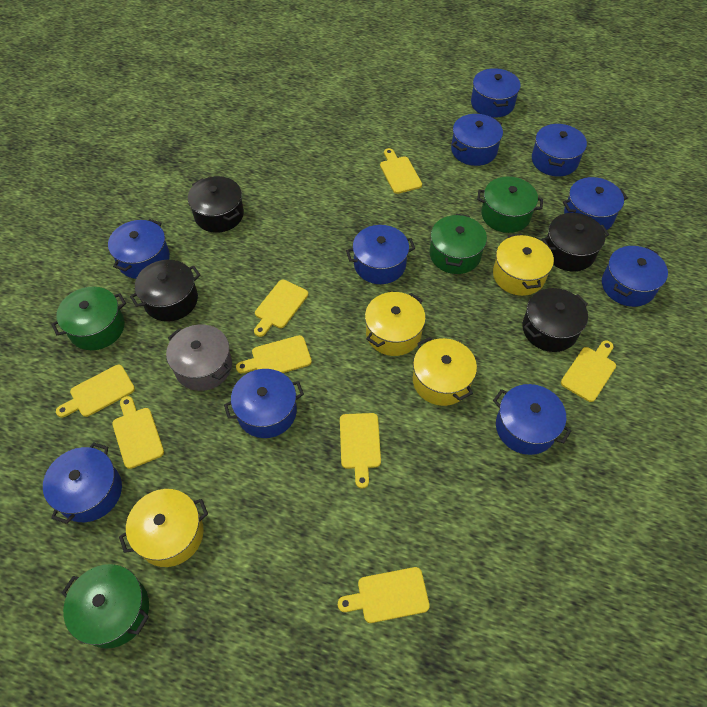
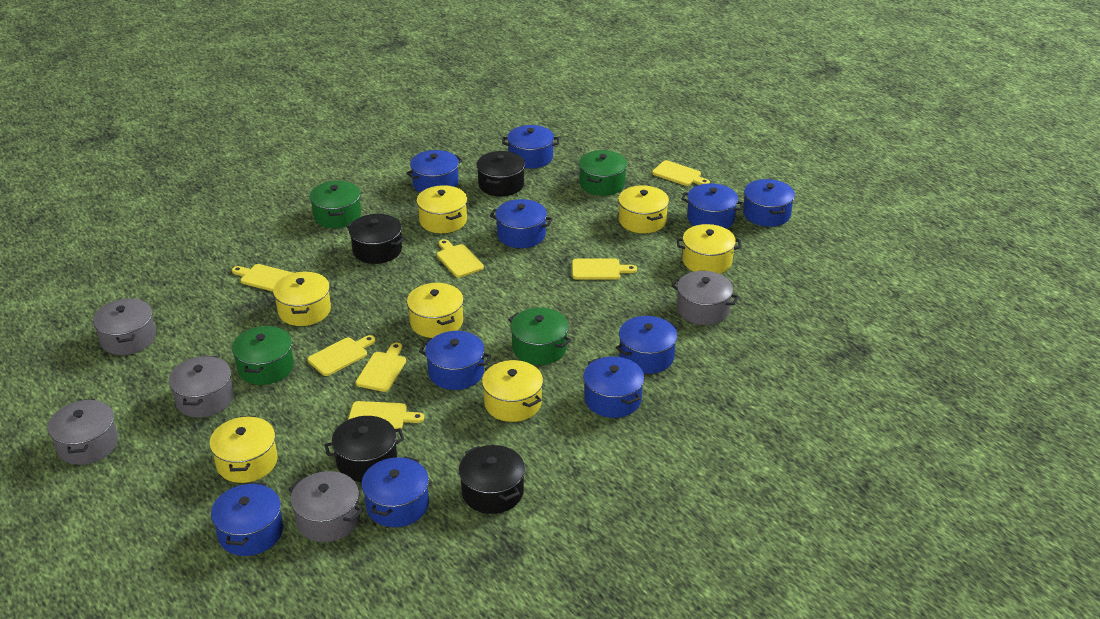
grey pot: [166,324,232,391] = 1 -> [48,399,118,465] [93,298,156,355] [169,356,234,417] [289,471,363,542] [671,271,739,325] = 5
yellow cutting board: [56,365,135,418] [112,396,164,469] [236,335,312,374] [254,280,308,337] [338,567,430,623] [340,413,381,489] [380,148,422,194] [561,340,616,402] = 8 -> [232,264,293,292] [308,335,375,376] [348,401,424,429] [356,343,406,392] [437,239,484,278] [572,259,637,280] [652,160,710,186] = 7
yellow pot: [119,489,208,567] [365,292,426,356] [413,337,477,406] [493,234,554,296] = 4 -> [210,416,277,483] [273,272,331,326] [407,283,464,338] [417,185,467,233] [482,360,543,422] [618,185,669,233] [677,224,742,274] = 7

